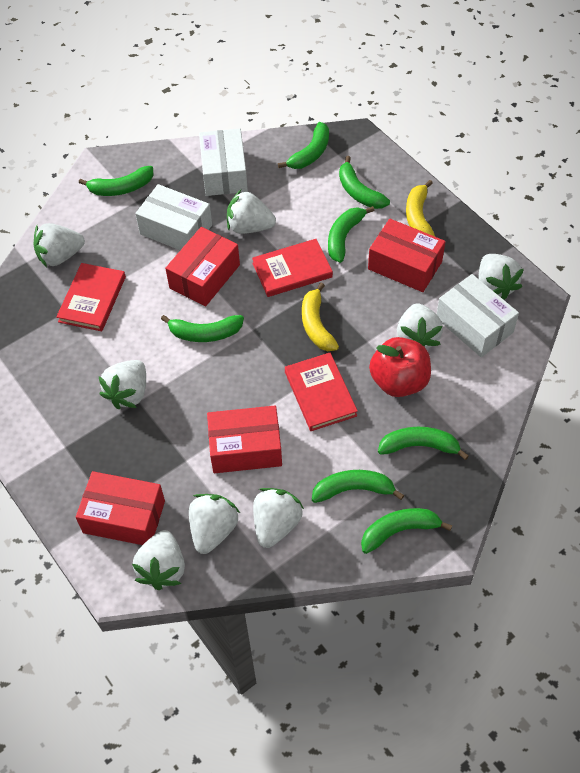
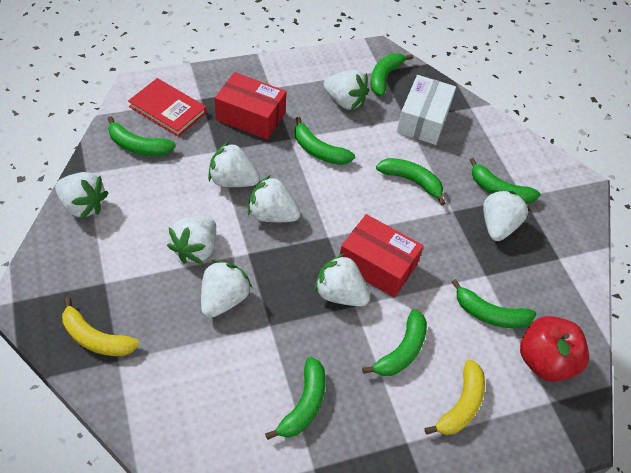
red book: [56,263,126,331] [252,239,333,297] [285,353,358,431] = 3 -> [128,78,207,137] = 1
red box: [76,471,165,545] [165,227,240,306] [207,406,282,473] [368,219,446,292] = 4 -> [215,72,287,139] [340,214,424,298] = 2
white box: [135,184,212,250] [199,129,248,196] [437,274,519,357] = 3 -> [397,75,456,145] = 1

